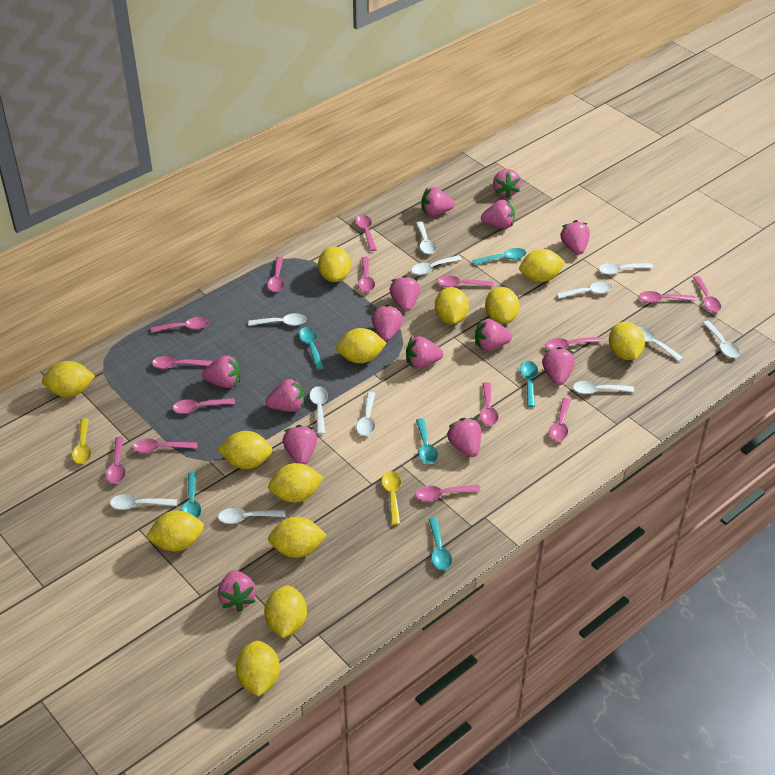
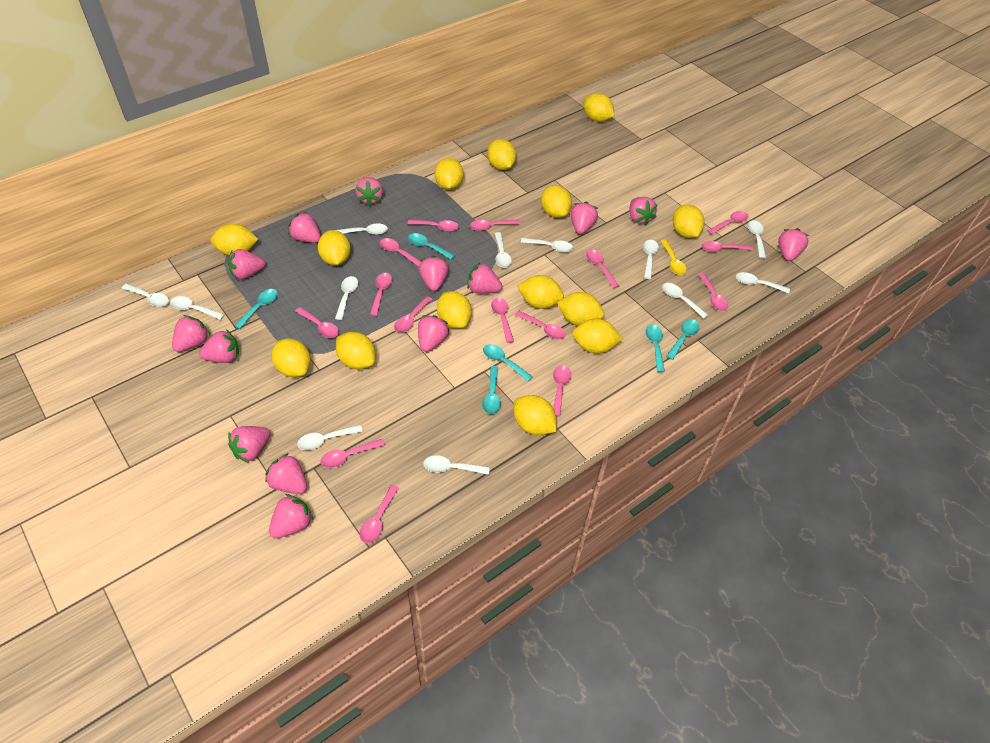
yellow lemon: [42,361,95,397] [146,511,204,551] [217,431,273,469] [236,640,280,696] [264,585,307,638] [268,463,324,502] [268,517,327,558] [318,246,351,282] [336,328,387,363] [435,287,469,324] [485,287,520,324] [519,249,565,282] [609,322,645,360] = 13 -> [211,224,258,256] [271,338,311,377] [318,230,351,266] [336,332,376,369] [434,158,464,190] [437,291,472,328] [487,139,516,170] [514,395,557,435] [517,275,564,309] [541,185,572,218] [557,292,604,326] [572,319,622,354] [584,93,614,122] [673,205,705,238] = 14
yellow spoon: [72,418,92,464] [382,471,401,525] = 2 -> [661,240,686,275] = 1

